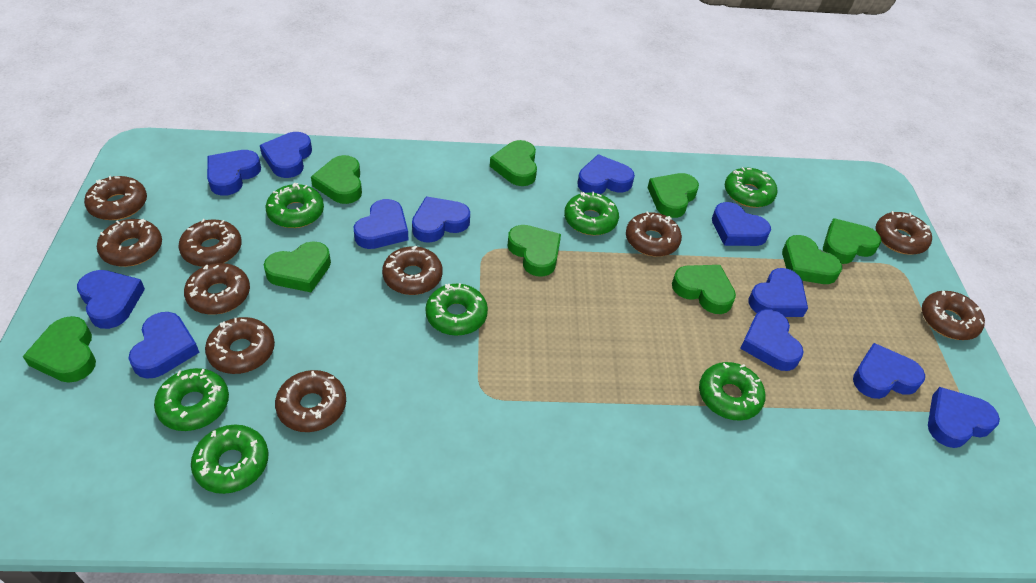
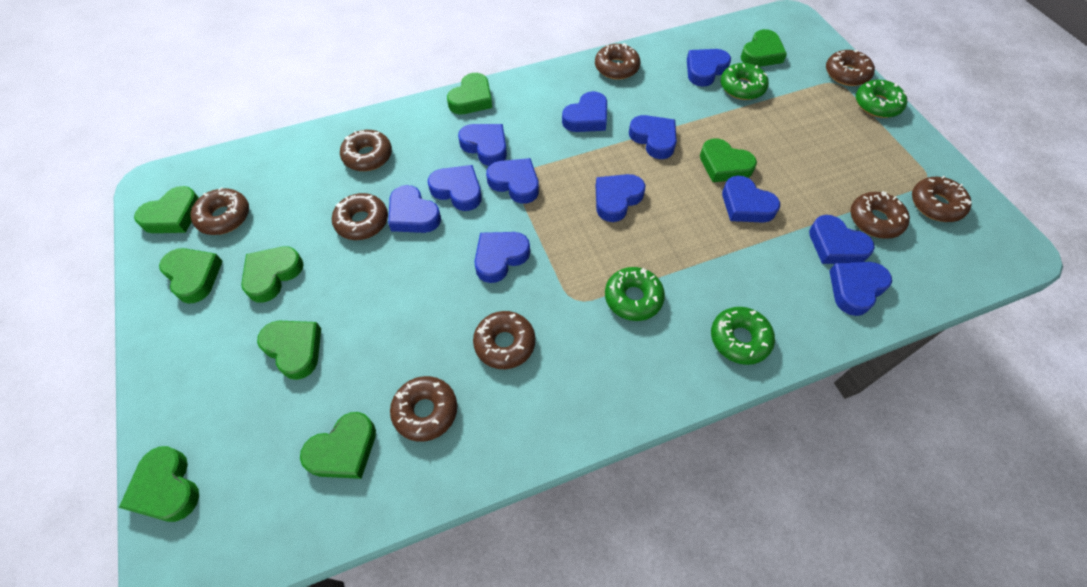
brown donut: [84,176,147,220] [97,219,162,267] [179,219,242,267] [184,263,250,315] [205,317,275,374] [275,370,346,432] [382,246,443,295] [626,211,682,257] [875,211,932,255] [922,291,985,340] = 10 -> [191,187,249,235] [332,193,388,240] [340,130,392,171] [390,376,457,442] [473,311,535,369] [595,43,641,80] [826,50,875,86] [850,191,910,239] [912,176,972,222] = 9
green donut: [154,368,229,431] [191,425,268,494] [265,182,324,228] [425,283,488,336] [564,192,619,235] [699,362,766,420] [725,167,777,208] = 7 -> [605,267,665,321] [711,307,775,365] [721,63,769,100] [856,80,907,118] = 4

